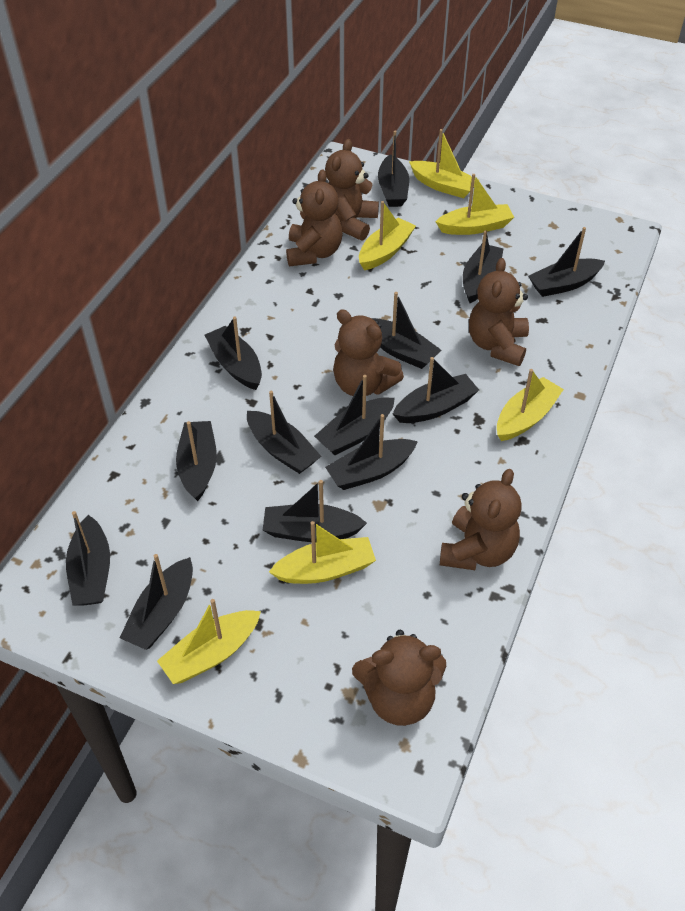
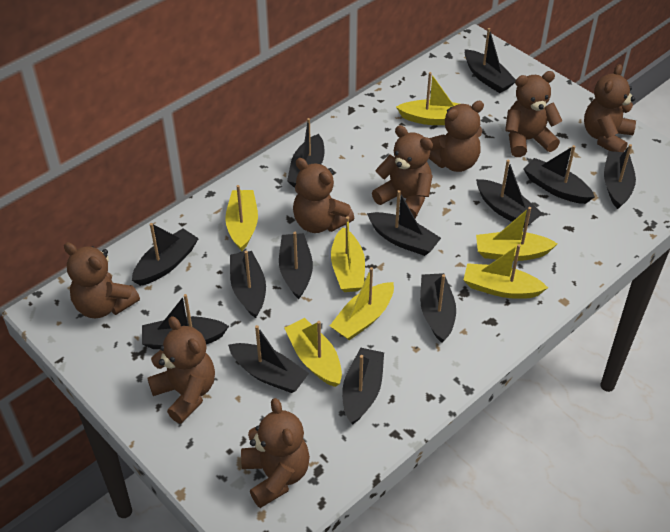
brown teddy bear: [286,169,343,266] [325,139,379,240] [333,309,404,396] [352,630,446,726] [440,469,522,570] [469,258,529,366] = 6 -> [64,242,140,318] [147,316,215,424] [241,398,310,508] [293,158,354,233] [372,125,433,218] [429,101,484,172] [505,71,563,157] [584,64,636,152] = 8
yellow boat: [157,599,261,684] [269,521,376,584] [359,201,416,270] [409,129,480,198] [436,174,514,235] [497,369,564,441] = 6 -> [225,185,258,251] [285,318,342,387] [330,267,394,340] [331,216,365,292] [396,72,459,125] [464,244,548,299] [476,207,557,261] = 7

